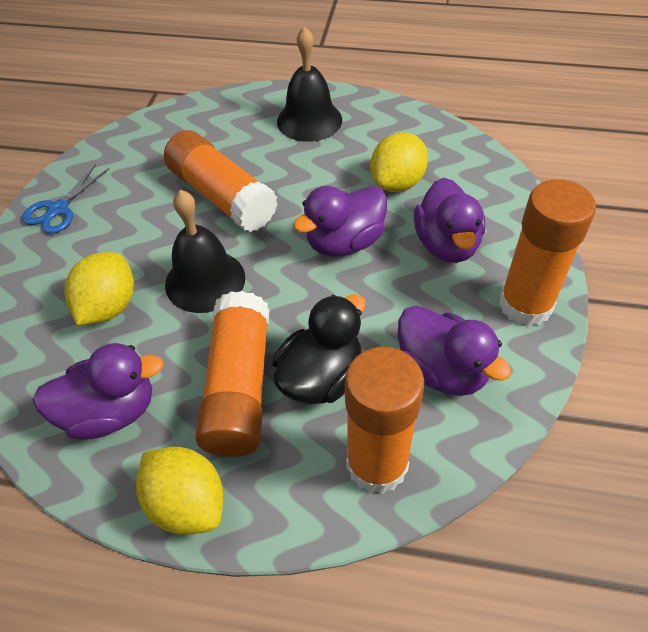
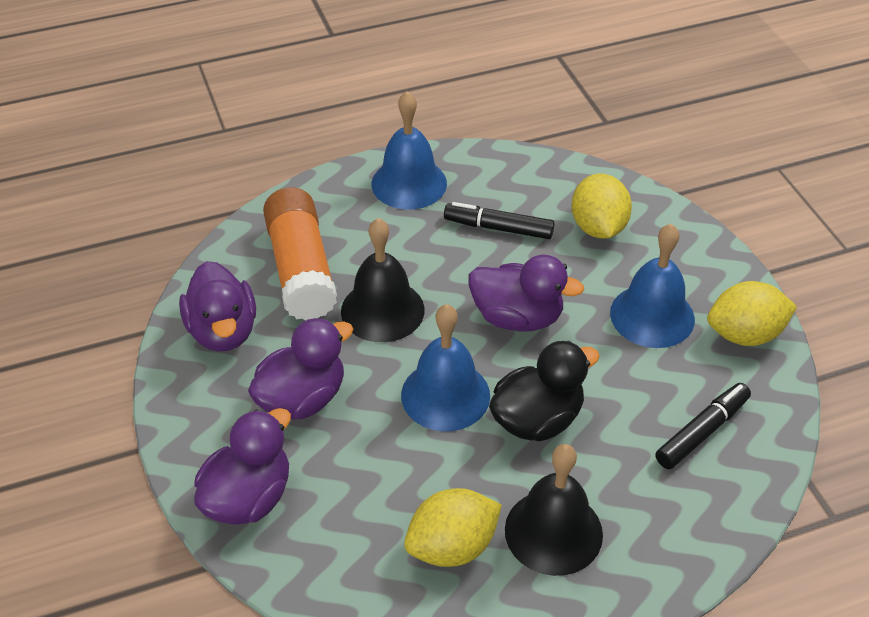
black marker: none = 0 -> [444,202,555,239] [655,383,751,469] = 2
blue bell: none = 0 -> [372,91,447,210] [401,304,490,432] [610,224,695,348] = 3
blue scissors: [22,164,109,234] = 1 -> none = 0
orange glue stick: [164,130,278,232] [195,291,269,457] [345,347,424,494] [499,179,596,326] = 4 -> [263,187,337,320] = 1

